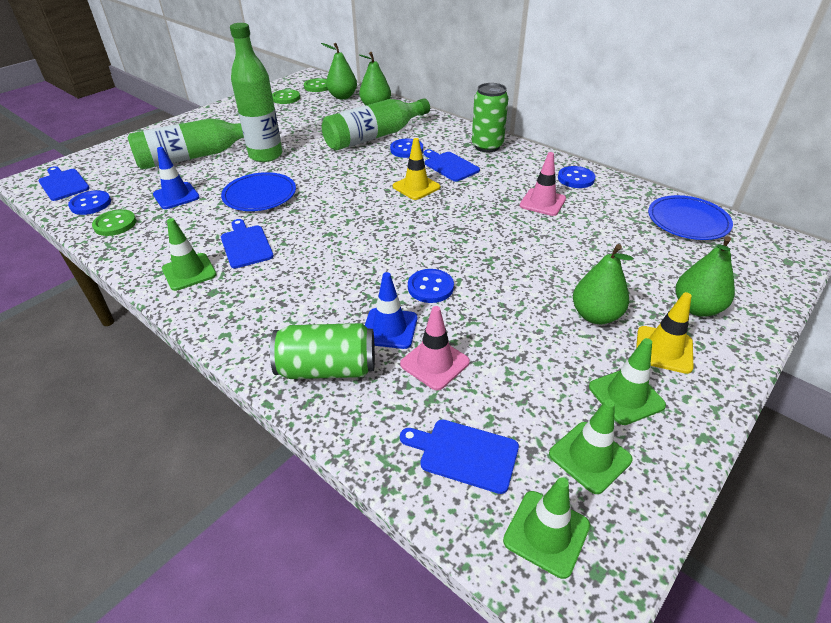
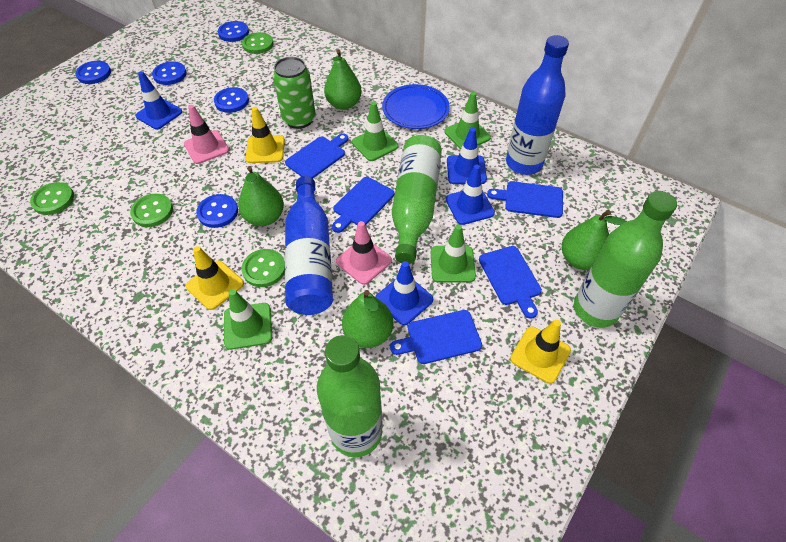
blue bottle: none = 0 -> [285,176,333,315] [506,35,569,175] = 2
blue button: [68,190,111,215] [390,139,423,158] [408,269,454,303] [558,166,595,188] = 4 -> [75,61,111,84] [152,61,187,85] [196,194,238,228] [214,87,249,113] [218,21,249,42] = 5
blue cutting board: [38,166,90,201] [221,219,274,268] [400,419,519,494] [423,149,480,182] = 4 -> [285,133,348,178] [332,177,394,233] [390,310,482,364] [479,246,542,319] [487,181,563,218] = 5
blue plate: [221,172,296,211] [648,195,733,240] = 2 -> [382,84,450,129] = 1
blue traffic cone: [153,147,200,209] [365,272,417,349] = 2 -> [135,71,182,129] [375,261,433,325] [446,165,495,225] [447,128,487,184] = 4
green button: [92,209,136,236] [272,89,300,104] [304,78,328,92] = 3 -> [30,182,74,215] [130,194,173,227] [242,32,274,54] [242,249,285,287] = 4
green can: [270,323,375,379] [472,83,509,152] = 2 -> [273,57,316,129] = 1
yellow traffic cone: [393,138,440,200] [636,292,693,374] = 2 -> [186,246,244,310] [245,107,285,163] [510,320,571,384] = 3

